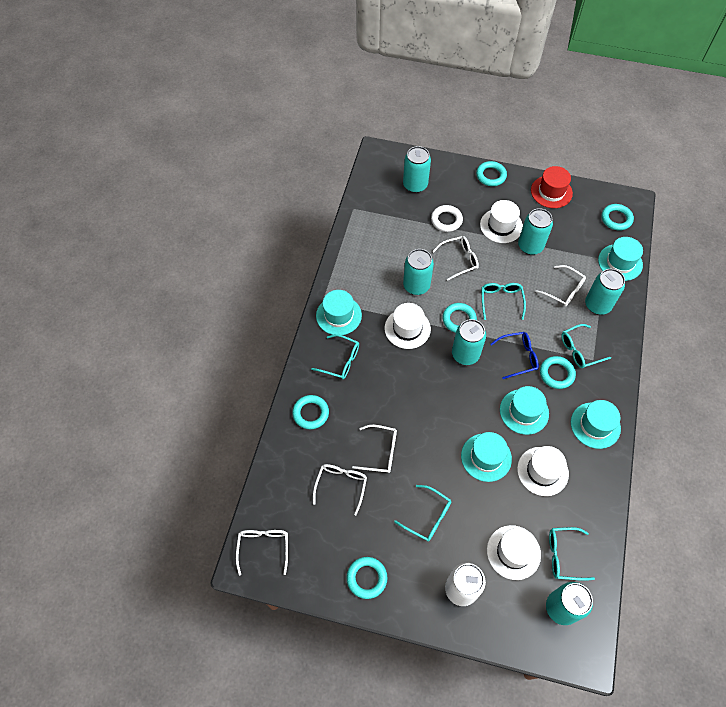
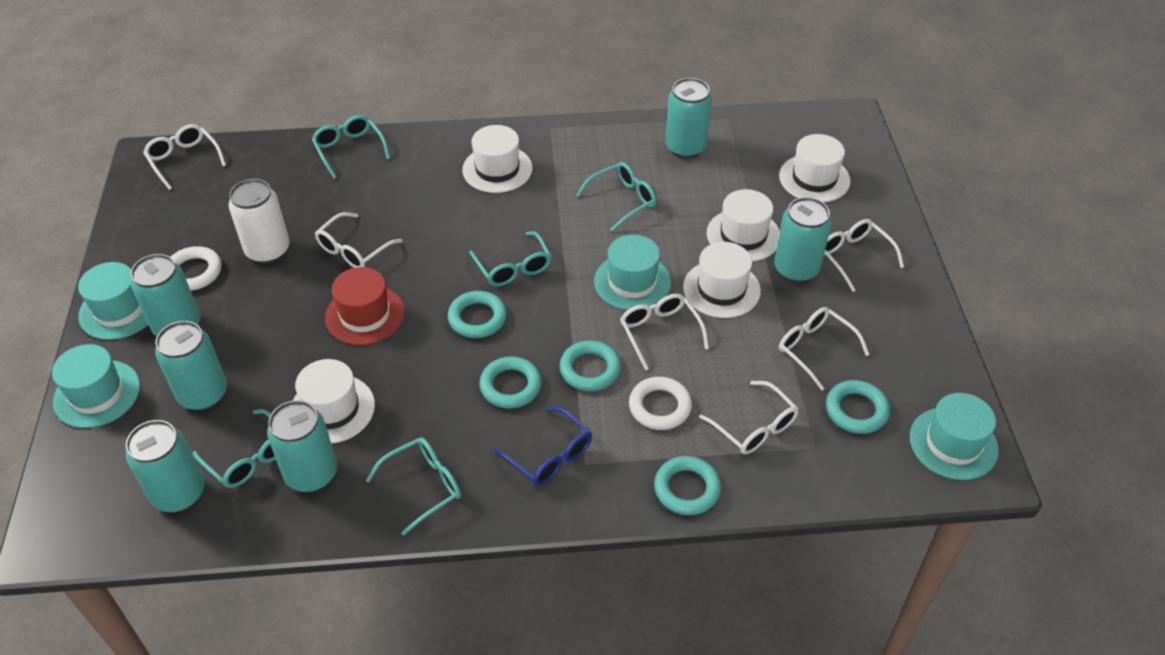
turquoise hat: [316,290,362,335] [461,432,512,482] [500,386,549,435] [571,400,621,449] [598,237,643,281] = 5 -> [52,344,140,428] [78,262,148,340] [594,235,671,310] [910,393,999,480] = 4
turquoise ring: [292,395,329,429] [347,557,387,599] [442,303,477,333] [476,161,507,186] [540,356,576,389] [601,204,634,231] = 6 -> [448,291,507,338] [479,356,542,409] [560,340,621,391] [654,456,721,515] [826,380,890,434] = 5
white glasses: [236,530,288,575] [313,464,367,516] [352,425,397,473] [433,236,479,281] [535,265,586,307] = 5 -> [143,124,226,190] [315,212,403,268] [620,294,709,370] [699,381,799,454] [779,307,869,390] [824,219,904,292] = 6
white hat: [384,303,431,349] [480,200,523,243] [487,525,541,580] [517,446,569,496] = 4 -> [293,359,375,444] [462,125,532,193] [683,242,761,318] [707,189,780,262] [779,134,850,203] = 5
white ring: [431,205,463,232] = 1 -> [171,246,221,291] [629,377,692,430] = 2

